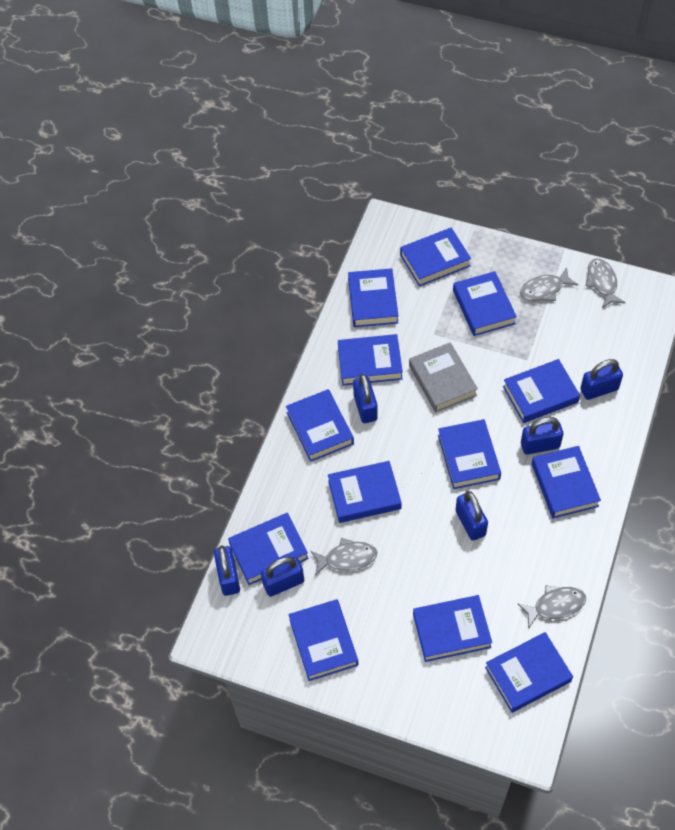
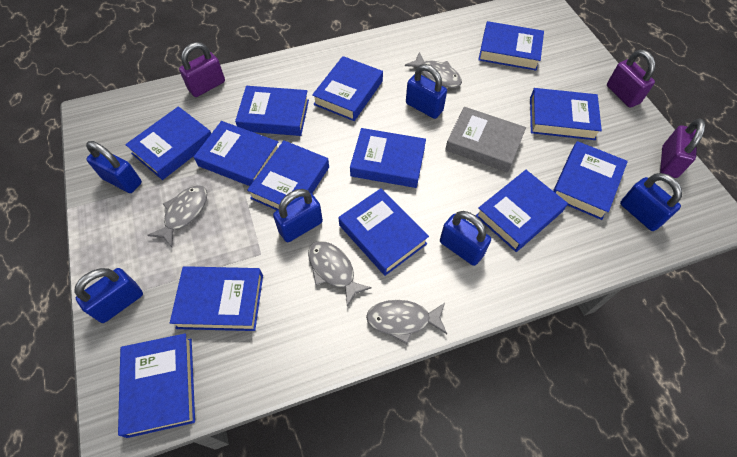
purple padlock: none = 0 -> [179,42,225,97] [607,50,655,108] [660,118,705,178] = 3

